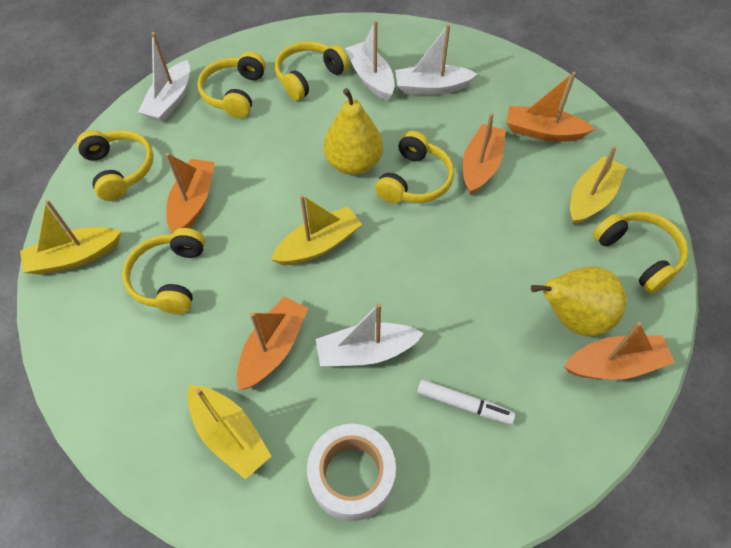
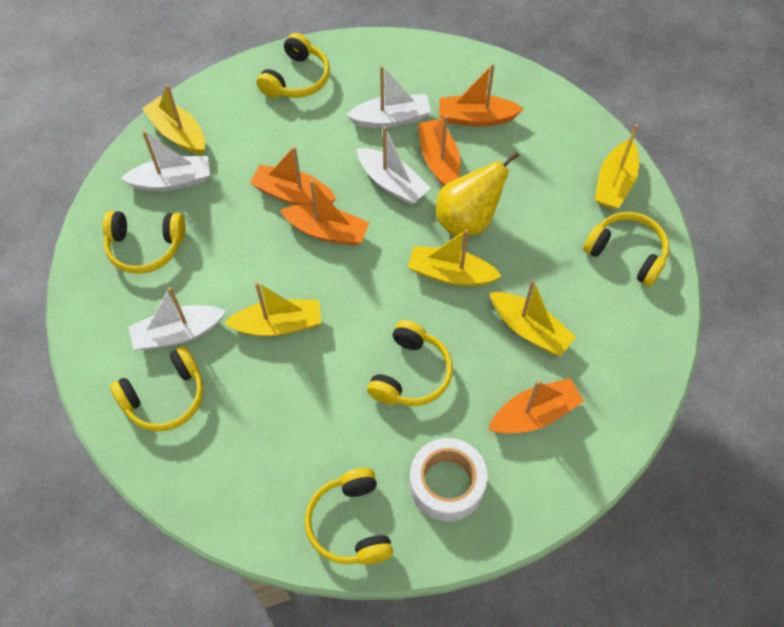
white marker: [417,379,515,425] = 1 -> none = 0
yellow boat: [20,199,121,275] [187,385,271,480] [271,195,362,265] [570,146,627,225] = 4 -> [142,85,205,155] [224,282,322,337] [408,229,502,286] [490,280,576,356] [595,124,639,209] = 5
yellow pear: [324,88,383,175] [531,266,626,337] = 2 -> [436,151,519,237] = 1

